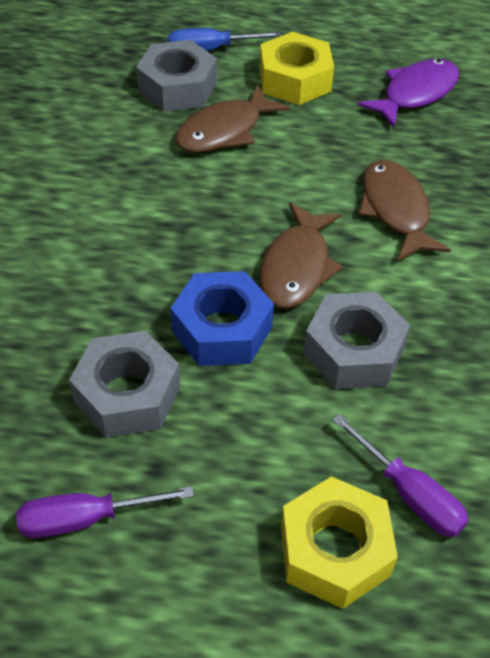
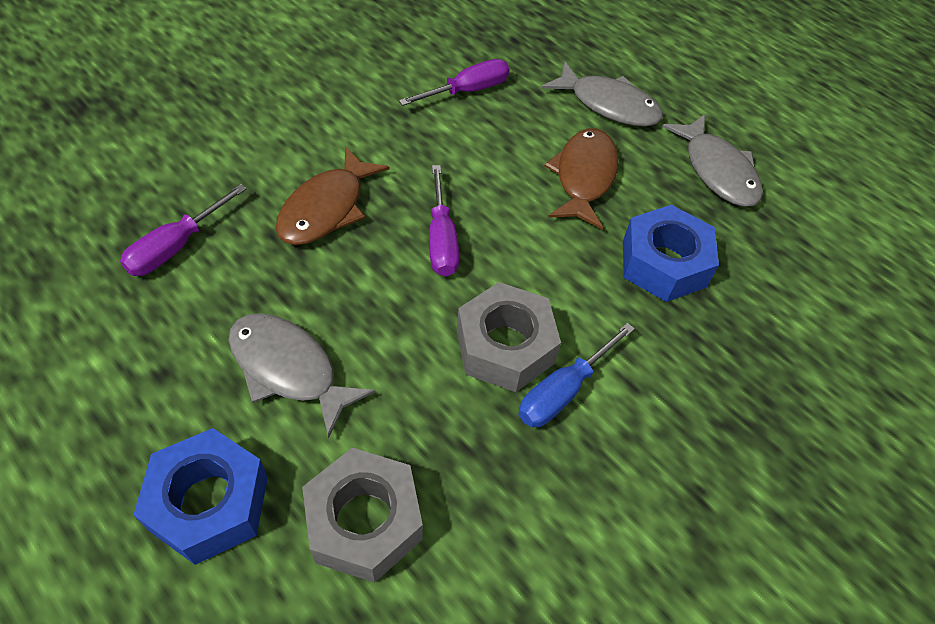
blue nut: [170,271,274,366] = 1 -> [133,428,268,565] [623,205,719,302] = 2
brown fish: [175,85,290,153] [260,202,343,308] [359,160,451,261] = 3 -> [276,146,389,245] [544,128,619,229] = 2
grey fish: none = 0 -> [228,313,375,439] [542,62,663,127] [662,114,763,207] = 3
grey nut: [69,331,180,438] [136,40,217,112] [304,292,410,389] = 3 -> [302,448,423,583] [457,282,561,392] = 2
purple fish: [357,59,459,128] = 1 -> none = 0
purple screwdriver: [16,486,194,538] [332,414,469,537] = 2 -> [120,184,246,276] [399,59,509,106] [429,165,460,277] = 3
yellow nut: [259,32,334,105] [281,476,398,609] = 2 -> none = 0

